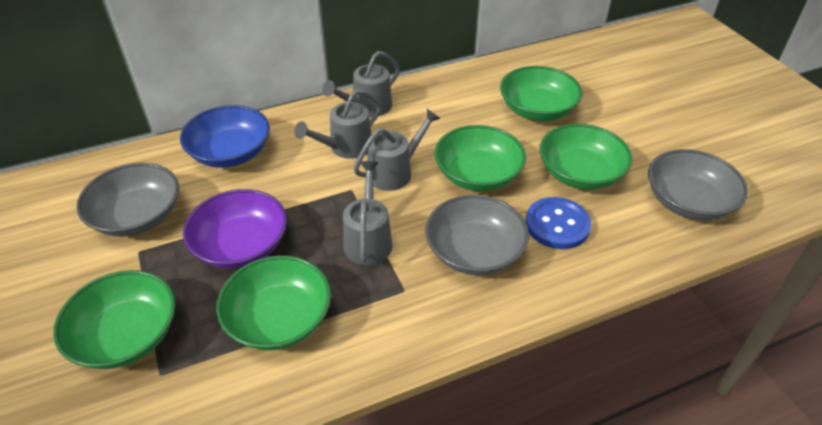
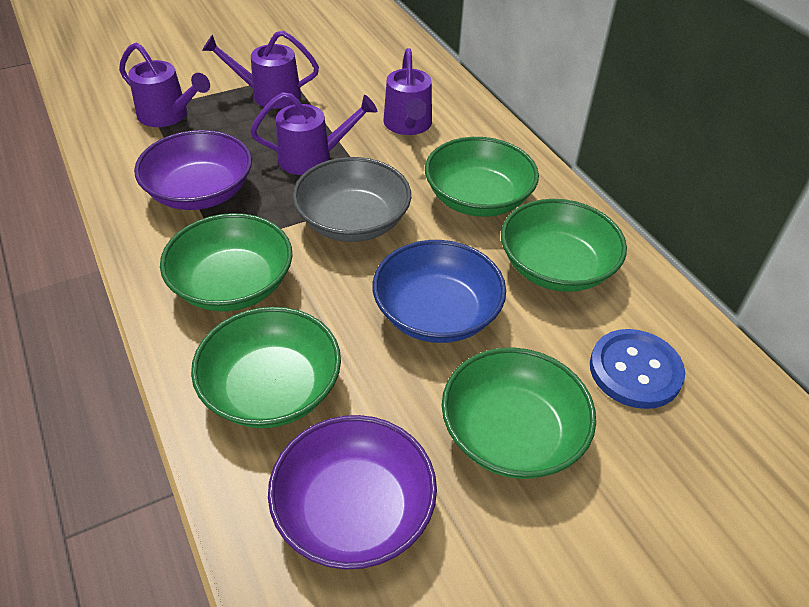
grey bowl: [76,163,179,237] [425,195,529,275] [648,149,748,220] = 3 -> [292,157,411,242] = 1
grey watering can: [295,89,382,159] [322,51,400,117] [343,161,393,265] [354,109,441,191] = 4 -> none = 0
purple bowl: [183,189,287,269] = 1 -> [134,130,252,210] [268,415,437,570] = 2
purple watering can: none = 0 -> [119,43,210,127] [202,31,319,109] [250,92,377,175] [383,48,432,135] = 4

